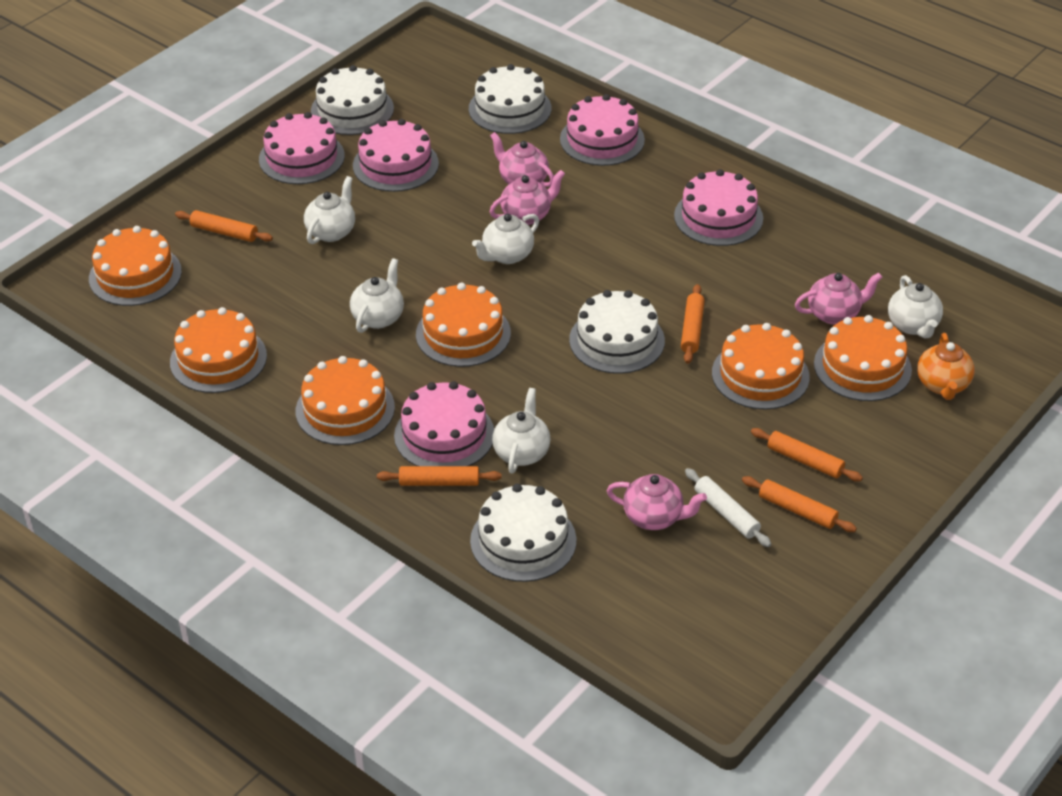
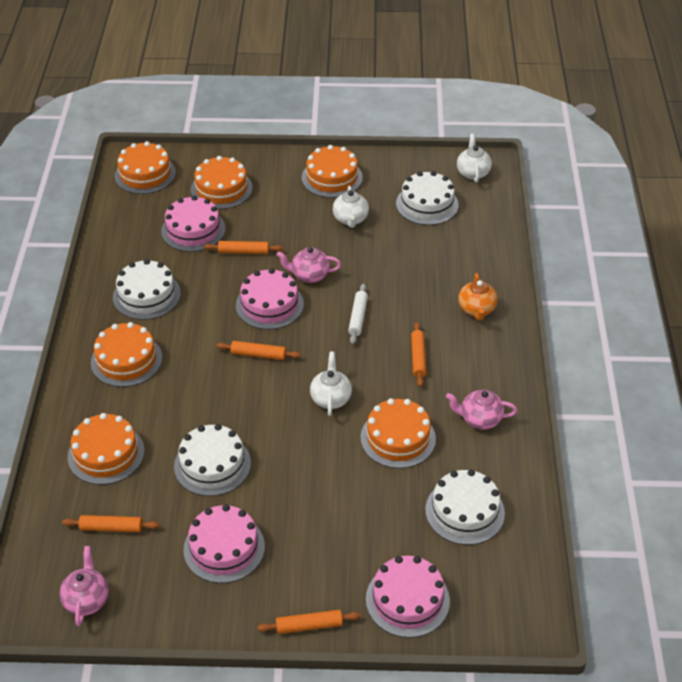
pink cake: [259,112,345,184] [353,119,439,192] [394,381,494,466] [560,94,645,166] [674,169,763,246] = 5 -> [161,195,225,252] [183,504,265,583] [236,268,304,329] [366,556,450,638] = 4
pink teapot: [490,132,554,187] [490,170,565,225] [607,474,707,530] [795,272,883,325] = 4 -> [59,546,109,626] [277,247,341,283] [446,390,517,429] = 3
white teapot: [304,176,355,244] [350,258,404,333] [472,214,539,264] [492,388,551,473] [888,275,943,339] = 5 -> [310,352,352,416] [333,186,369,228] [457,133,492,183] = 3

